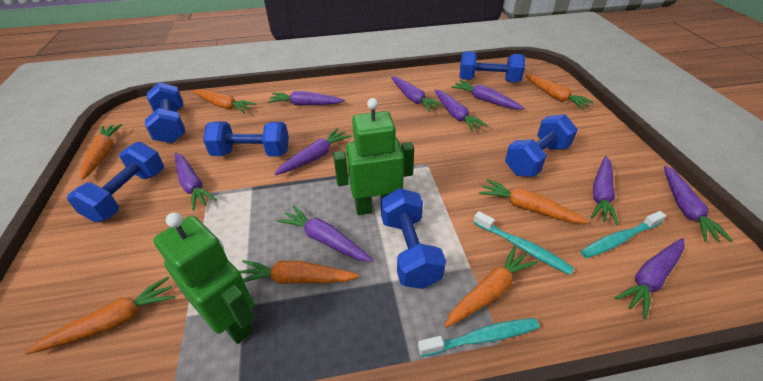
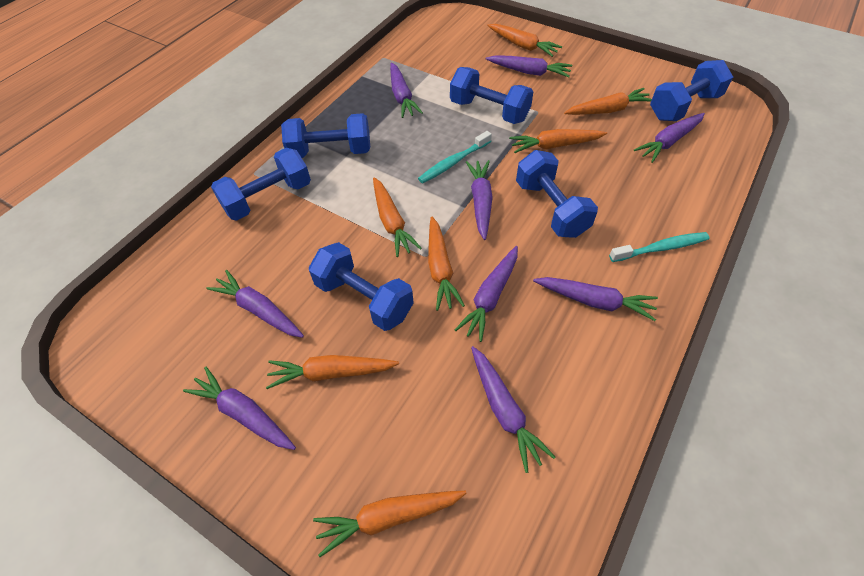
green robot: [153,212,254,344] [333,98,414,215] = 2 -> none = 0
purple carrot: [175,153,217,211] [268,91,345,105] [275,128,351,175] [277,205,373,262] [391,76,444,112] [435,89,488,132] [451,80,524,109] [590,156,619,225] [615,238,685,319] [664,165,733,242] = 10 -> [183,367,296,450] [206,270,304,338] [390,62,423,118] [455,246,518,342] [466,160,493,240] [471,346,555,473] [486,55,572,78] [533,277,658,321] [634,113,705,163] = 9
turquoise toothbrush: [418,318,540,357] [473,211,574,275] [581,211,666,258] = 3 -> [418,131,492,183] [609,232,710,262] = 2

